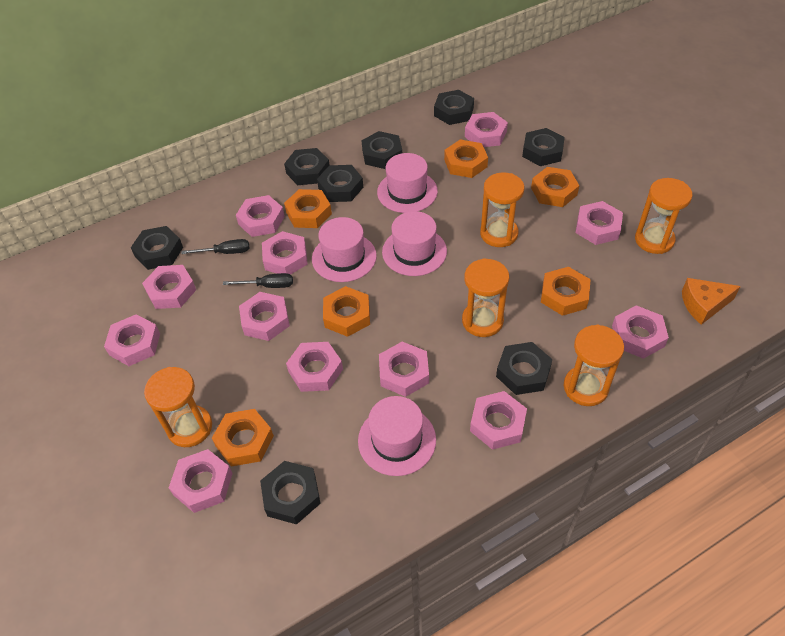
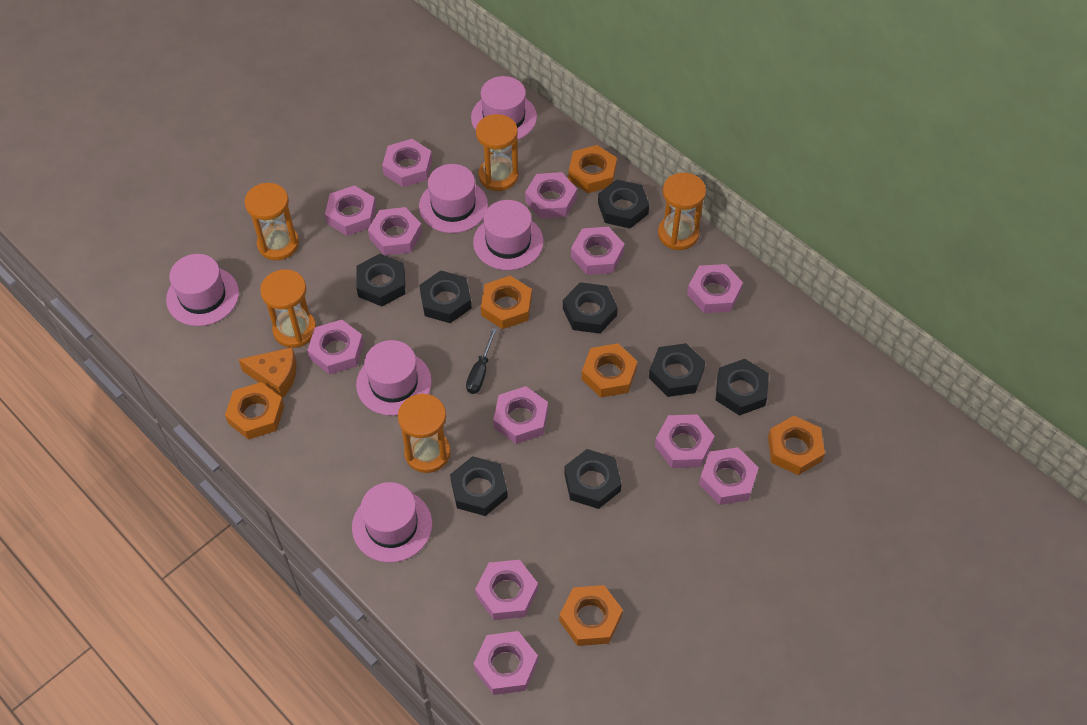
black screwdriver: [182,239,249,254] [223,273,293,288] = 2 -> [466,328,497,394] = 1
pink hat: [312,217,377,282] [358,396,436,476] [377,153,438,213] [382,211,447,276] = 4 -> [166,254,239,326] [352,482,432,563] [356,340,432,416] [419,164,488,233] [471,76,537,140] [473,200,544,270] = 6

